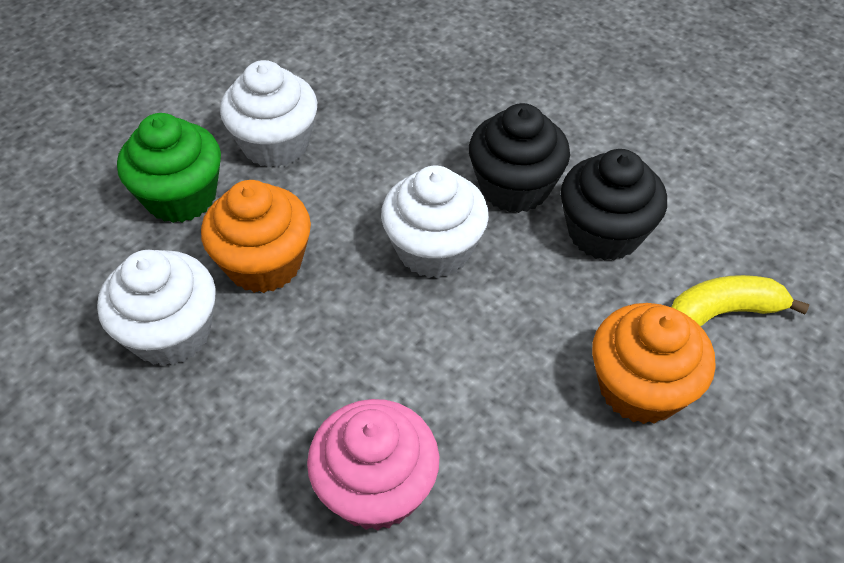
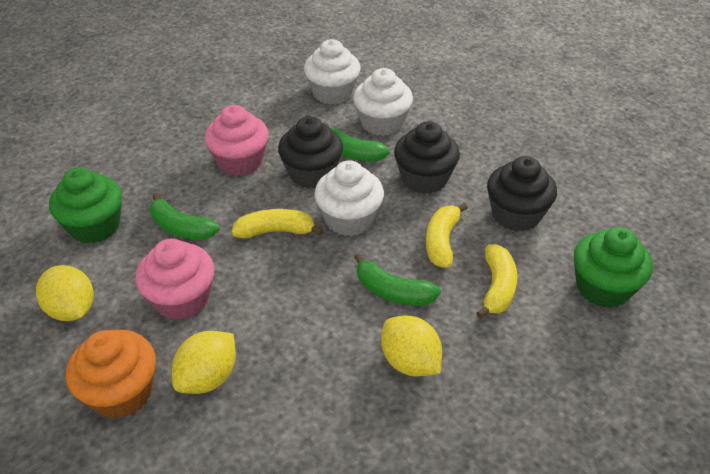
black cupcake: [469,103,570,213] [560,149,667,261] = 2 -> [278,116,343,188] [394,121,460,194] [487,156,557,232] = 3
green banana: none = 0 -> [149,193,220,240] [325,123,390,161] [354,253,441,306] = 3
green cupcake: [117,113,221,223] = 1 -> [49,167,122,244] [574,227,653,308] = 2
orange cupcake: [201,180,311,293] [592,303,715,424] = 2 -> [66,330,156,419] = 1
pink cupcake: [307,399,439,531] = 1 -> [135,239,214,320] [204,105,269,176] = 2
yellow banana: [672,275,810,326] = 1 -> [231,209,323,238] [426,203,468,268] [476,244,517,319] = 3
yellow lemon: none = 0 -> [36,265,94,321] [172,331,236,394] [381,316,442,377] = 3

